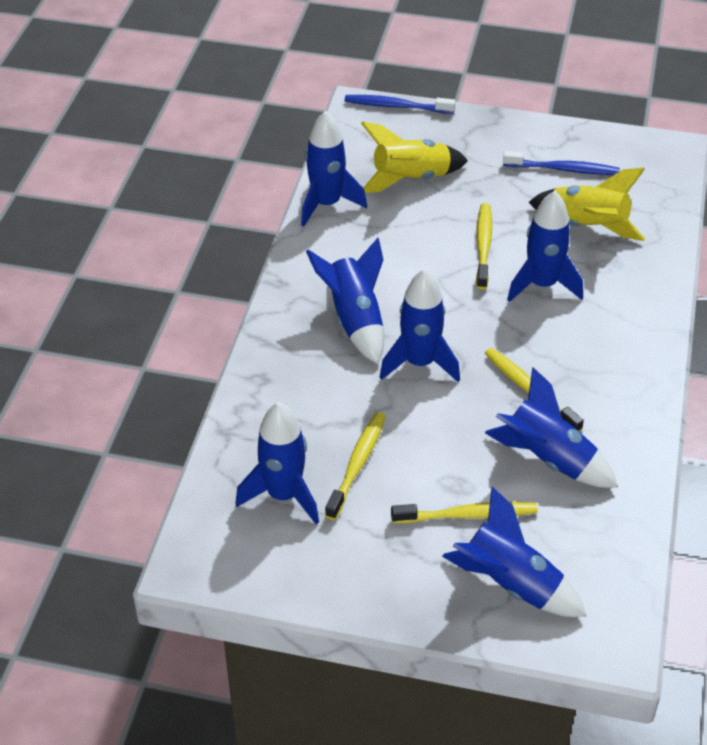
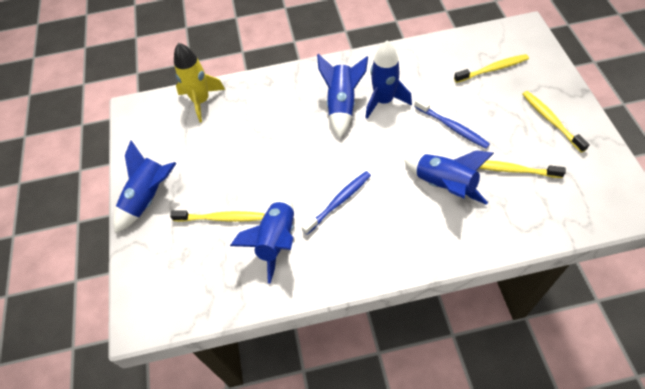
blue rocket: [235,402,319,524] [301,111,367,227] [306,238,384,364] [380,269,460,382] [442,487,587,617] [485,367,618,488] [507,191,583,302] = 7 -> [113,140,176,233] [230,196,294,284] [317,54,368,138] [365,41,412,119] [404,150,494,205] = 5
yellow rocket: [361,121,468,193] [529,168,645,241] = 2 -> [174,43,225,122] = 1

